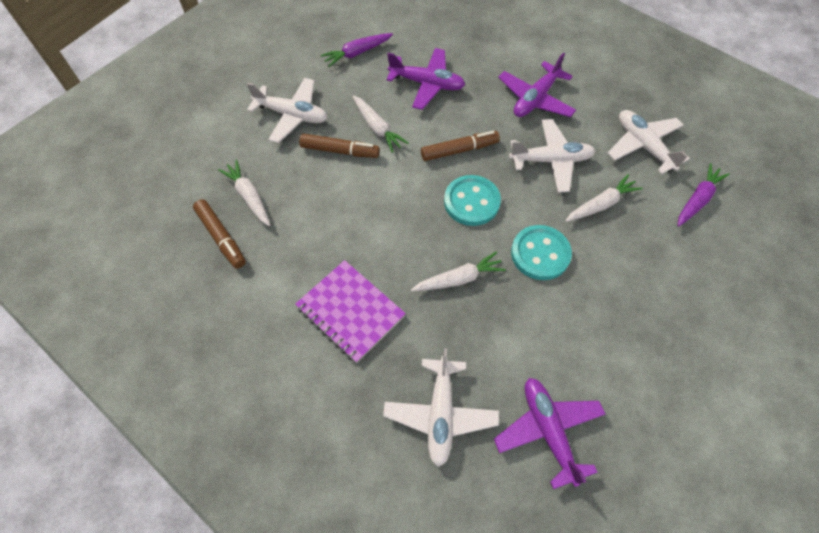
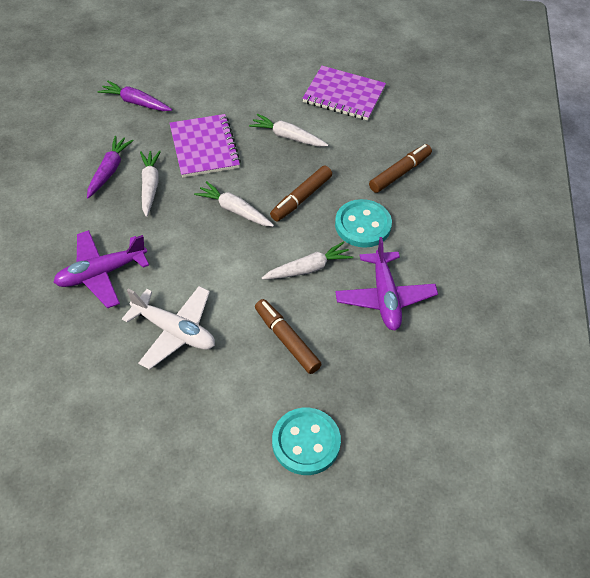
purple notebook: [295,260,406,363] = 1 -> [170,114,241,178] [302,66,386,121] = 2
purple plane: [386,48,465,110] [494,378,606,489] [498,52,576,117] = 3 -> [53,230,149,308] [335,237,438,330] = 2
white plane: [247,78,328,143] [383,348,499,467] [509,119,596,193] [608,110,690,175] = 4 -> [122,286,215,370] = 1

